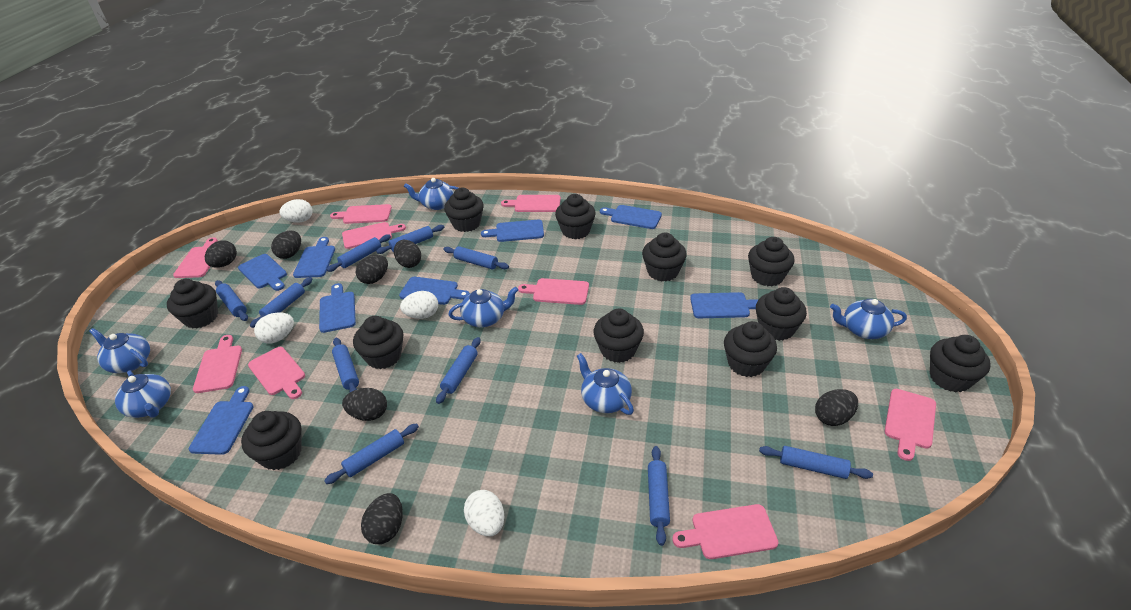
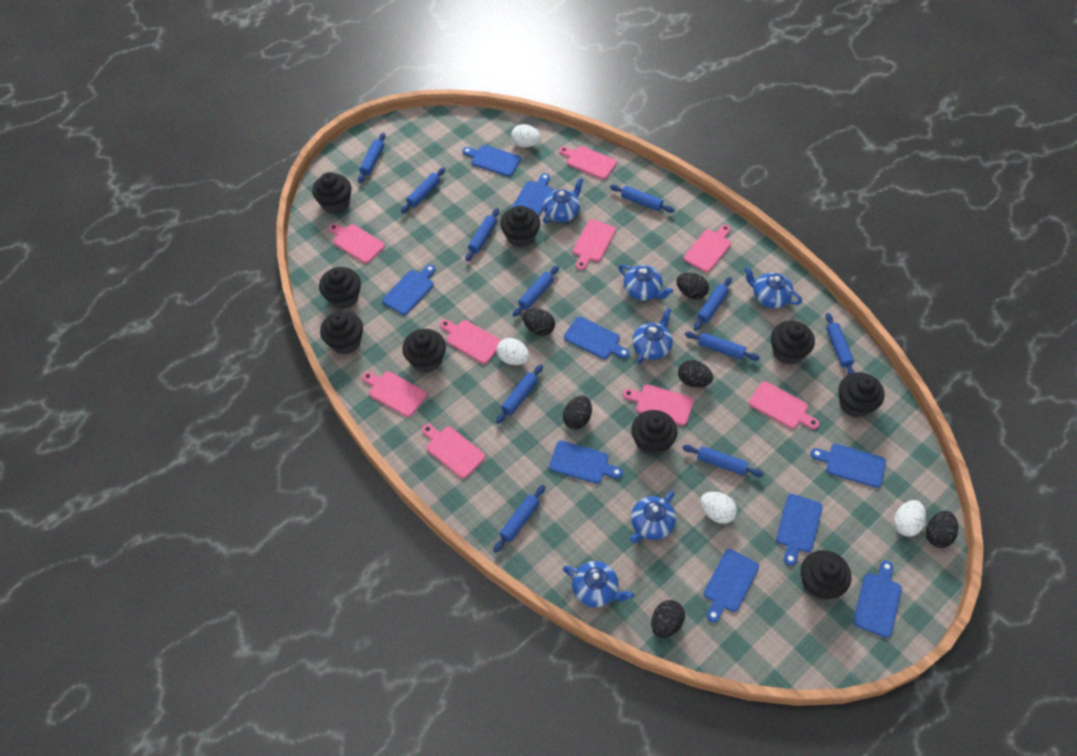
black cupcake: [167,279,218,329] [241,411,302,470] [353,316,403,369] [444,188,484,232] [555,194,596,239] [593,309,644,363] [642,233,687,281] [724,321,777,377] [748,237,795,286] [756,287,807,341] [930,335,991,392] = 11 -> [312,172,352,214] [319,267,361,309] [320,311,363,355] [402,329,446,373] [500,205,540,248] [631,410,677,456] [771,321,815,364] [801,550,851,600] [839,372,885,418] = 9
black egg: [205,240,237,268] [271,231,301,259] [342,388,387,421] [356,255,388,284] [361,493,403,544] [394,240,421,268] [815,389,858,426] = 7 -> [523,308,555,336] [563,396,592,429] [651,600,685,638] [676,272,709,299] [678,360,713,387] [926,511,958,548] = 6
blue cutting board: [189,386,253,455] [238,254,287,291] [293,237,335,278] [319,283,356,333] [399,277,470,305] [481,220,544,242] [600,205,662,229] [690,292,759,318] = 8 -> [382,264,436,315] [462,145,521,177] [512,173,553,216] [549,441,623,484] [564,317,630,359] [704,549,759,622] [776,494,823,566] [810,444,886,488] [853,560,902,638] = 9
blue rolling pin: [215,280,248,321] [250,277,312,328] [324,424,419,484] [327,235,391,272] [332,338,359,392] [376,225,444,254] [436,337,480,404] [443,246,509,269] [648,446,670,546] [759,446,873,479] = 10 -> [358,133,385,183] [401,167,445,213] [465,208,499,261] [493,485,545,553] [496,364,543,424] [513,265,559,317] [610,185,675,213] [683,445,764,477] [685,331,760,361] [694,277,732,331] [825,313,855,375] = 11

